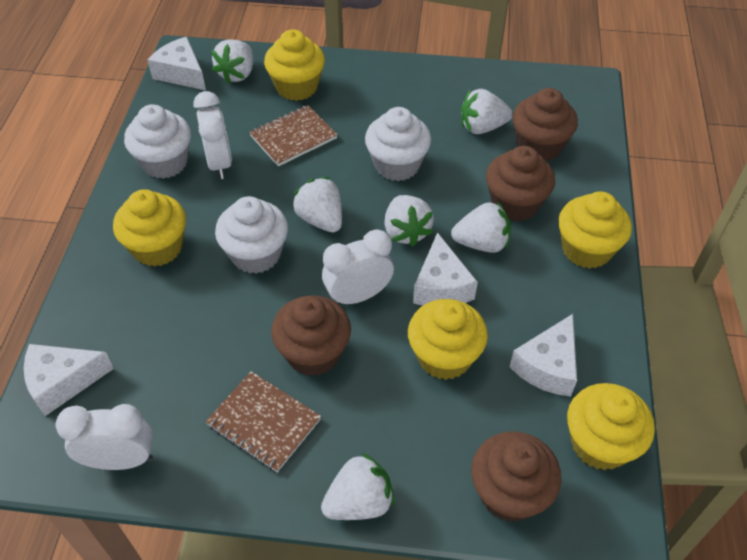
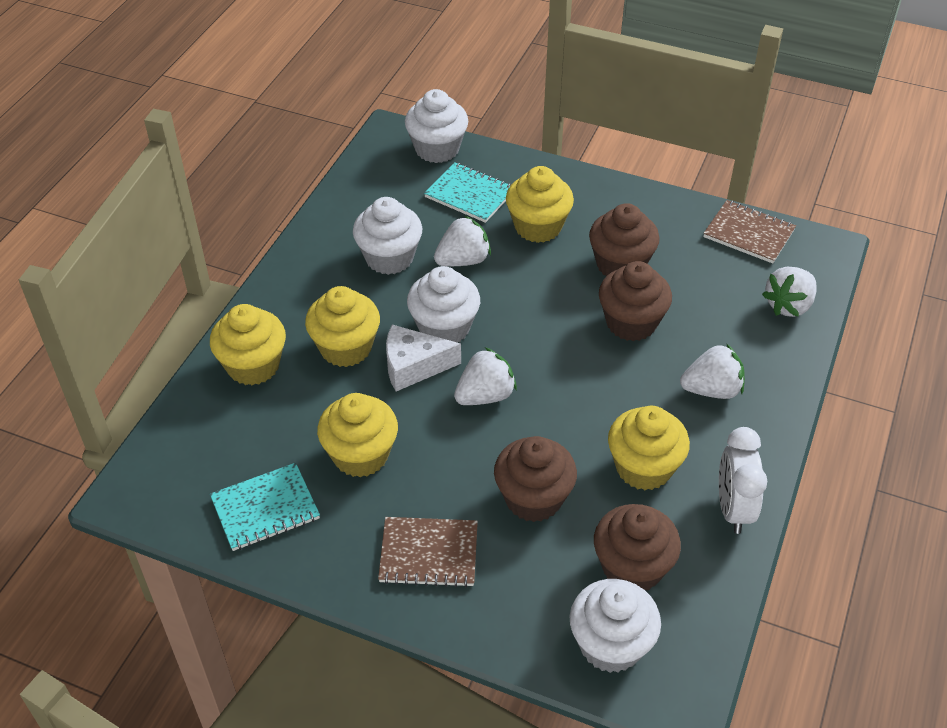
turquoise notebook: none = 0 -> [210,463,320,551] [424,162,511,223] = 2
white cheese: [24,344,114,416] [148,37,206,90] [413,232,478,306] [510,314,577,397] = 4 -> [386,325,461,391] = 1
white clock: [55,404,153,470] [193,91,232,179] [322,229,394,304] = 3 -> [719,427,767,534] = 1
white cupcake: [124,104,191,179] [215,196,288,274] [365,107,431,181] = 3 -> [353,197,422,275] [405,89,468,163] [407,266,480,342] [570,579,661,673] = 4
white strawberry: [211,39,253,84] [292,177,342,232] [321,453,395,520] [384,195,434,247] [451,201,511,253] [461,89,513,134] = 6 -> [434,216,491,266] [454,347,517,405] [680,343,745,399] [762,267,817,317] = 4

